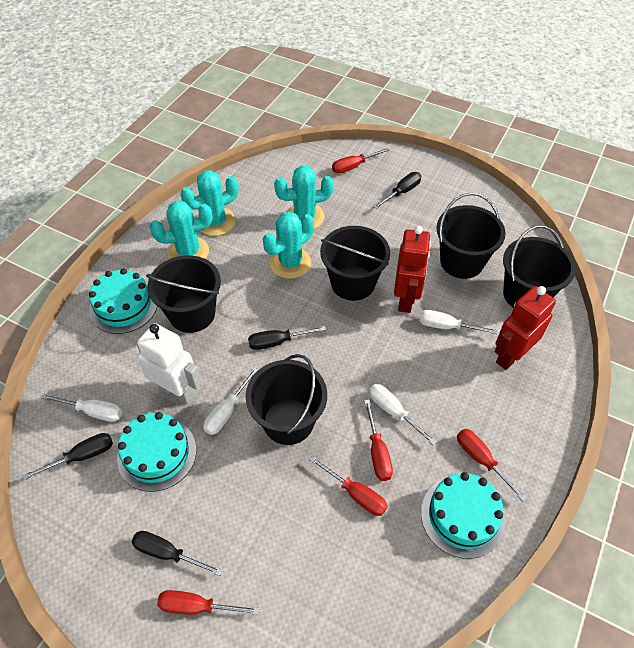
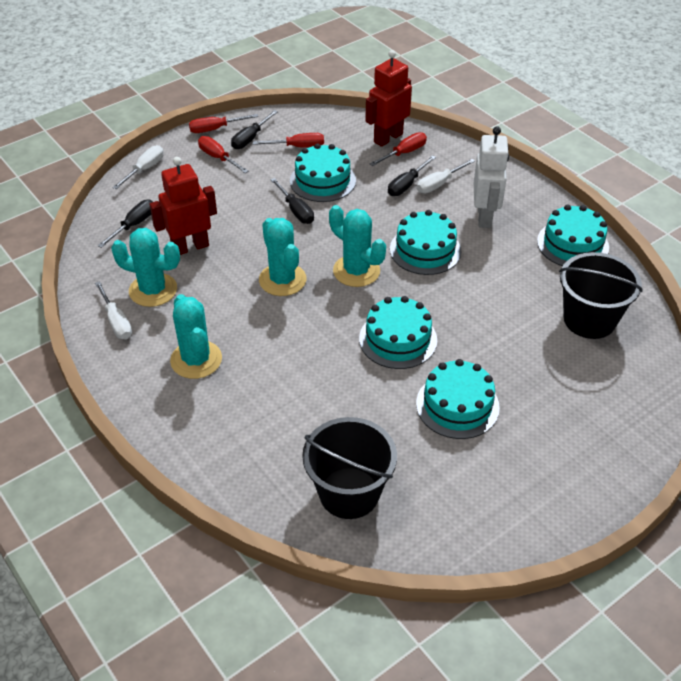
black bucket: [146,255,221,333] [245,354,327,445] [320,226,390,301] [436,193,506,279] [503,225,576,308] = 5 -> [302,417,397,519] [559,252,643,339] = 2
red screwdriver: [157,590,259,615] [309,456,388,516] [332,148,390,173] [364,400,393,481] [457,429,527,502] = 5 -> [189,114,258,133] [198,136,249,173] [253,133,324,147] [370,132,427,166] = 4
turquoise cake: [89,268,157,334] [117,412,196,492] [421,472,505,559] = 3 -> [290,143,356,202] [359,296,437,369] [390,210,461,275] [416,359,500,439] [537,205,609,266] = 5
white screwdriver: [41,394,122,422] [203,367,259,435] [369,384,437,445] [419,310,498,334] = 4 -> [95,281,132,339] [113,145,164,189] [417,159,475,194] = 3

